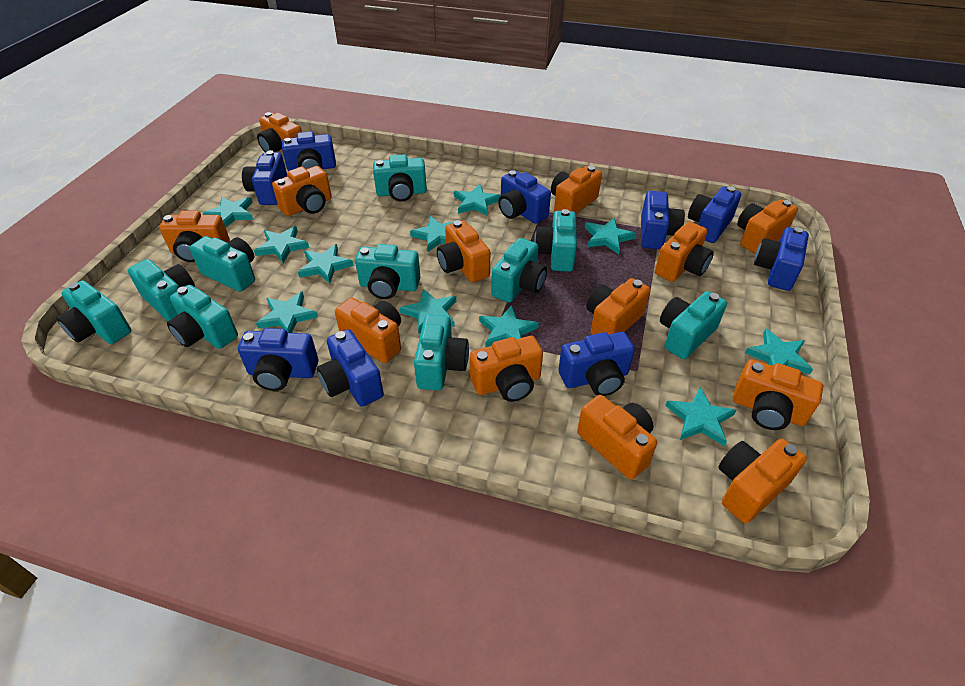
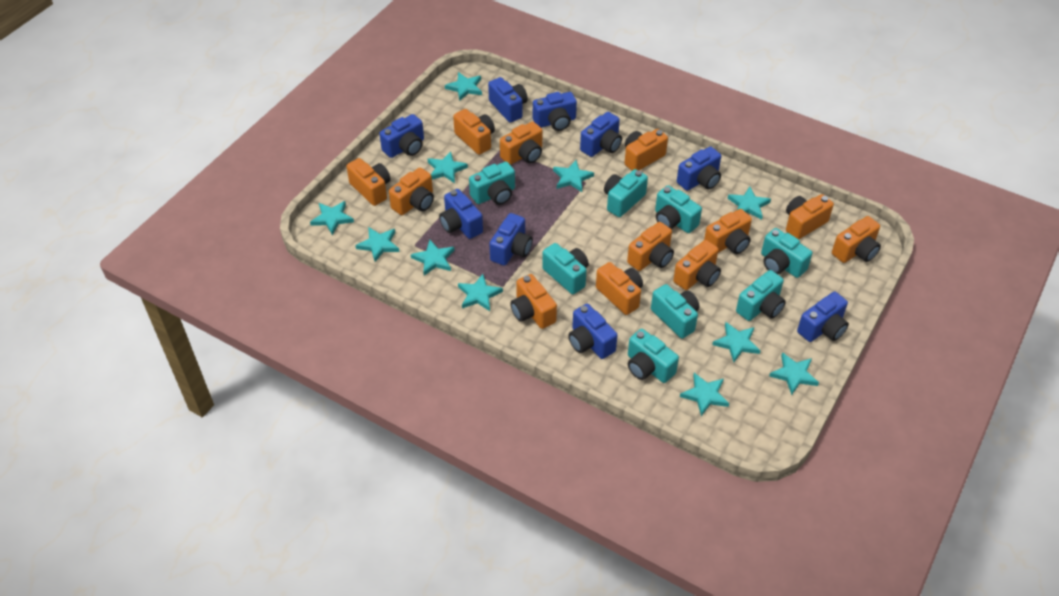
orange camera: [159,210,230,262] [257,112,302,152] [272,166,332,216] [335,298,401,363] [437,220,490,283] [470,336,543,402] [551,166,602,213] [577,395,657,480] [586,278,650,335] [655,222,714,282] [718,439,807,523] [733,359,823,430] [737,200,798,254] = 13 -> [347,158,391,206] [389,168,434,215] [453,109,495,155] [500,121,542,165] [510,274,557,329] [596,262,643,315] [625,129,668,171] [627,222,674,271] [673,240,721,290] [704,209,752,254] [786,194,834,239] [832,216,881,263] = 12
turquoise camera: [56,281,132,344] [128,259,195,321] [167,285,238,349] [190,236,255,292] [355,244,421,299] [373,154,427,202] [414,314,469,390] [491,238,547,303] [534,209,577,272] [660,291,727,359] = 10 -> [469,162,515,205] [542,243,589,294] [604,169,648,217] [628,329,679,383] [651,284,699,339] [655,185,702,233] [736,270,786,321] [761,228,812,278] = 8

